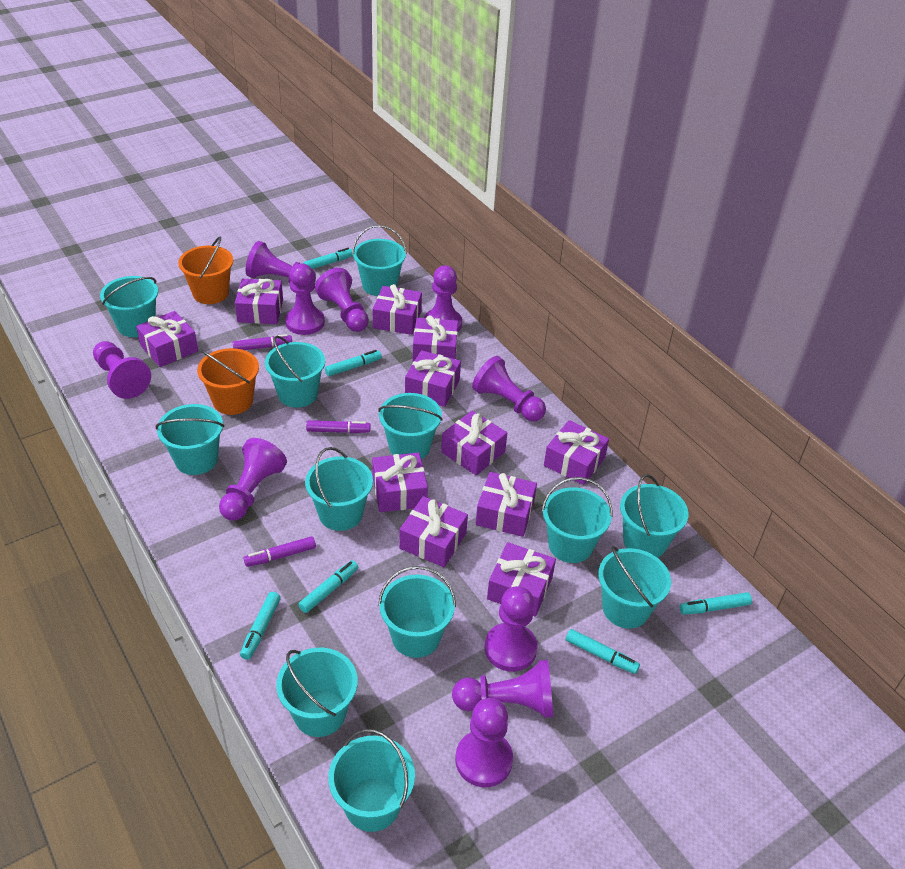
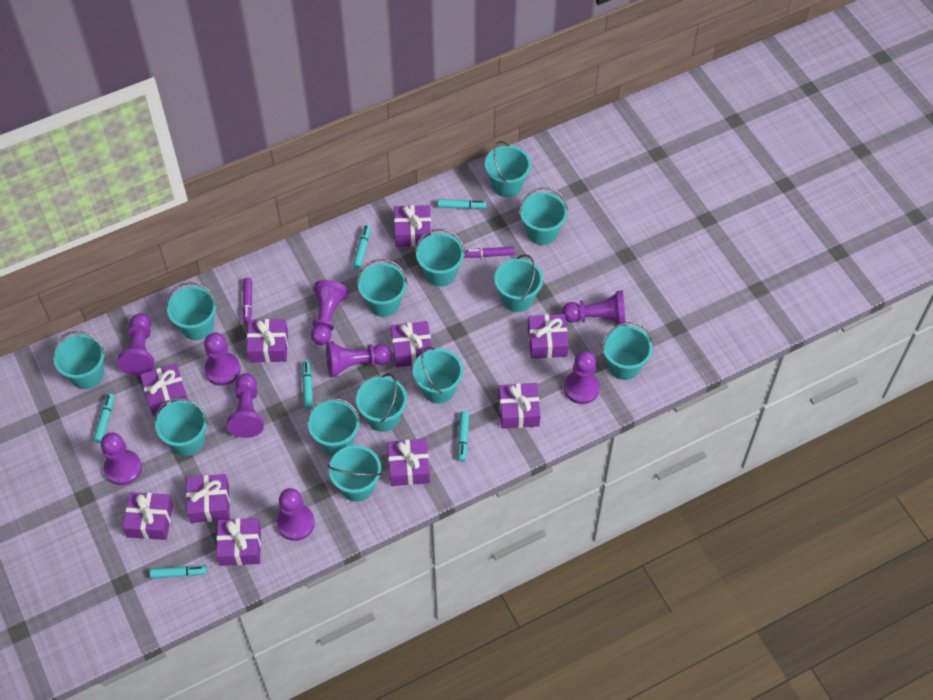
orange bucket: [178,237,233,304] [197,348,259,415] = 2 -> none = 0
purple gift: [136,311,198,367] [235,279,283,324] [372,452,428,512] [373,284,422,335] [399,496,468,567] [405,350,461,407] [413,316,458,361] [441,411,507,475] [476,472,537,537] [487,542,556,617] [544,420,609,485] = 11 -> [123,492,173,540] [140,364,188,416] [186,474,230,523] [216,518,261,566] [247,319,288,363] [388,439,430,486] [391,321,432,368] [394,205,431,247] [499,383,541,429] [528,314,569,359] = 10
purple marker: [232,334,292,350] [244,536,316,567] [306,420,371,433] = 3 -> [242,278,252,324] [465,247,515,258] = 2
purple pawn: [93,341,151,399] [219,438,287,521] [246,241,316,284] [285,264,325,335] [315,268,369,332] [424,265,462,332] [452,660,553,718] [455,698,513,787] [472,356,546,421] [485,586,538,672] = 10 -> [101,432,142,485] [117,313,154,375] [204,332,241,386] [227,373,264,438] [277,488,315,541] [311,280,349,345] [326,341,392,378] [562,290,626,326] [564,351,600,404] = 9
turquoise bucket: [100,276,158,337] [155,404,224,475] [265,336,325,408] [276,648,358,737] [305,447,373,531] [328,729,415,832] [352,225,407,296] [378,393,443,459] [378,566,456,658] [542,477,613,563] [598,546,671,629] [620,474,689,558] = 12 -> [53,331,106,389] [155,398,208,456] [166,282,218,340] [307,398,361,455] [328,445,382,502] [356,374,407,432] [357,259,408,317] [413,347,463,404] [415,229,465,287] [485,141,531,197] [494,254,543,312] [519,187,568,245] [602,322,653,380] = 13

